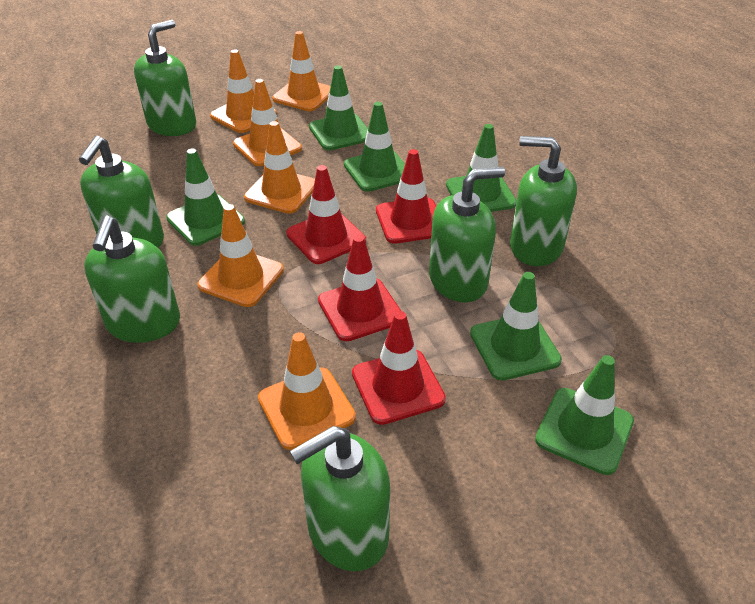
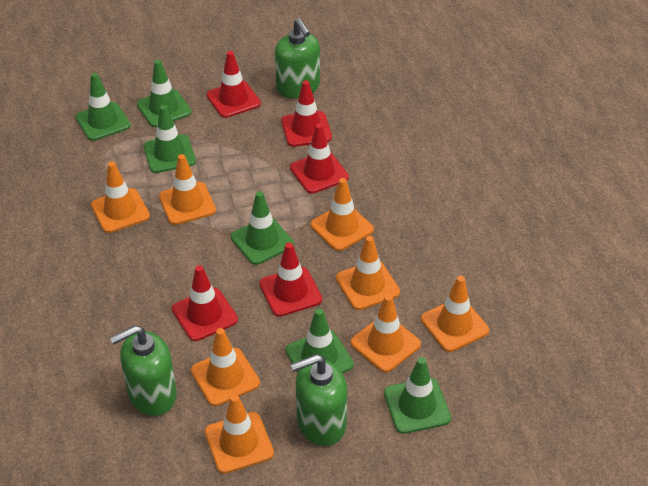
green soap dispenser: [79,136,164,248] [84,216,180,343] [134,20,196,136] [290,426,390,572] [429,167,505,302] [510,136,577,266] = 6 -> [110,325,177,416] [275,18,320,98] [290,354,347,446] = 3
orange traffic cone: [198,204,284,307] [210,49,277,133] [233,79,302,166] [244,121,315,214] [258,332,356,450] [272,31,331,111] = 6 -> [91,161,150,233] [159,154,216,225] [191,328,260,406] [205,395,274,474] [310,178,374,251] [336,236,400,310] [350,294,421,372] [421,276,489,352] = 8
red traffic cone: [286,165,366,264] [318,235,401,341] [352,311,446,425] [376,149,436,244] = 4 -> [172,265,238,341] [206,51,261,118] [259,242,322,317] [281,80,332,147] [290,123,349,194] = 5

